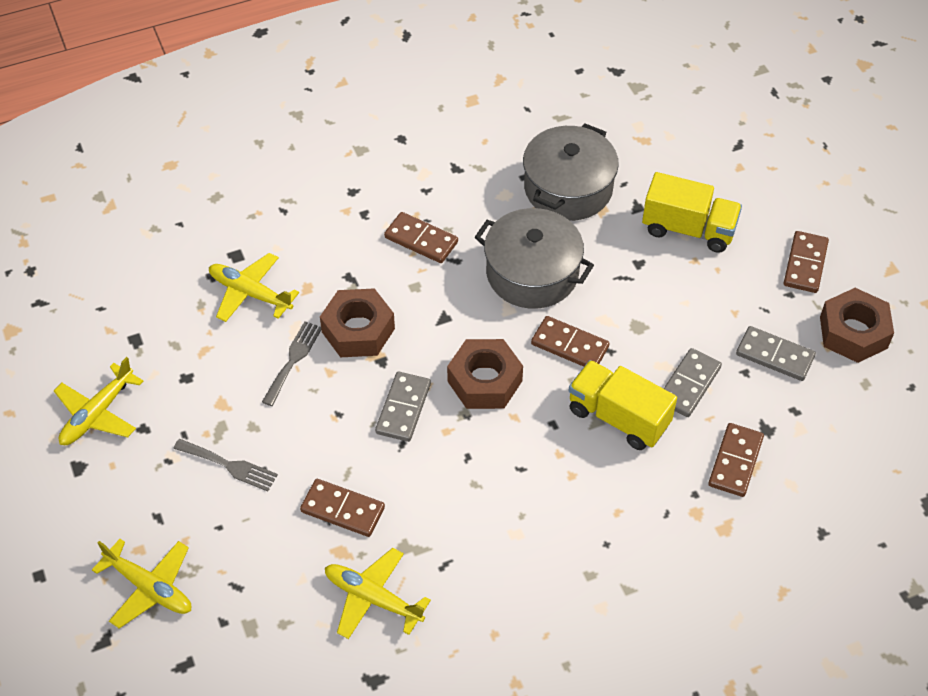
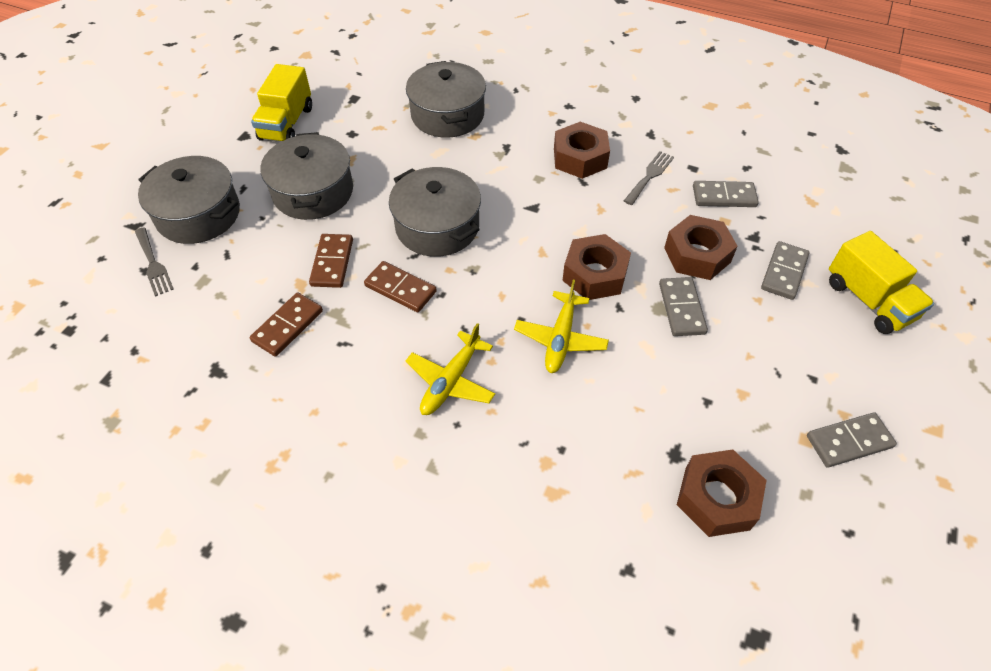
brown domino: [300,479,385,537] [384,212,458,263] [531,316,610,367] [708,423,764,497] [784,231,829,293] = 5 -> [250,292,323,357] [309,234,353,288] [364,261,437,312] = 3
brown nut: [320,288,395,357] [447,339,523,409] [820,288,894,363] = 3 -> [554,122,610,179] [562,234,631,300] [664,215,738,280] [677,450,767,537] = 4
grey domino: [375,372,431,442] [664,348,722,417] [736,326,816,381] = 3 -> [659,277,708,336] [693,181,759,207] [761,241,810,300] [807,412,897,468] = 4
grey pot: [474,208,594,309] [523,124,619,221] = 2 -> [138,156,240,244] [260,132,353,220] [389,167,481,257] [406,61,486,138] = 4
yellow plane: [54,357,143,445] [92,539,191,628] [209,253,299,322] [325,548,431,639] = 4 -> [406,323,495,415] [514,280,609,373] = 2

